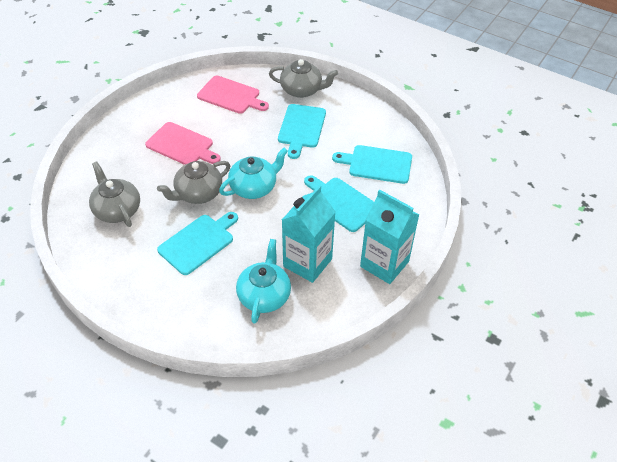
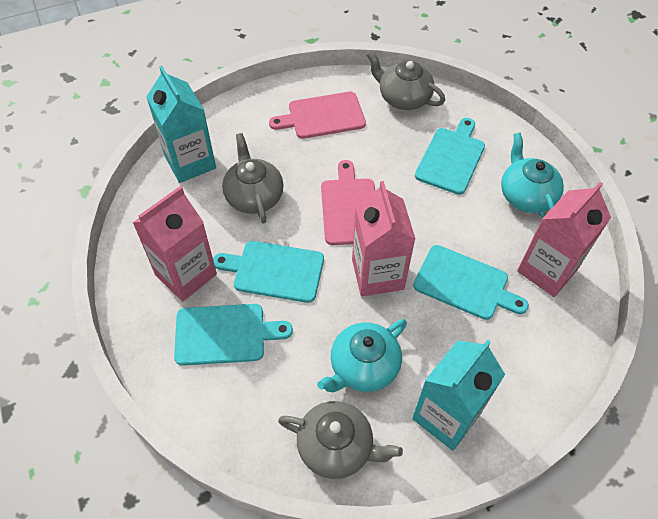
pink carton: none = 0 -> [133,186,217,301] [352,181,415,296] [517,182,611,297] = 3

